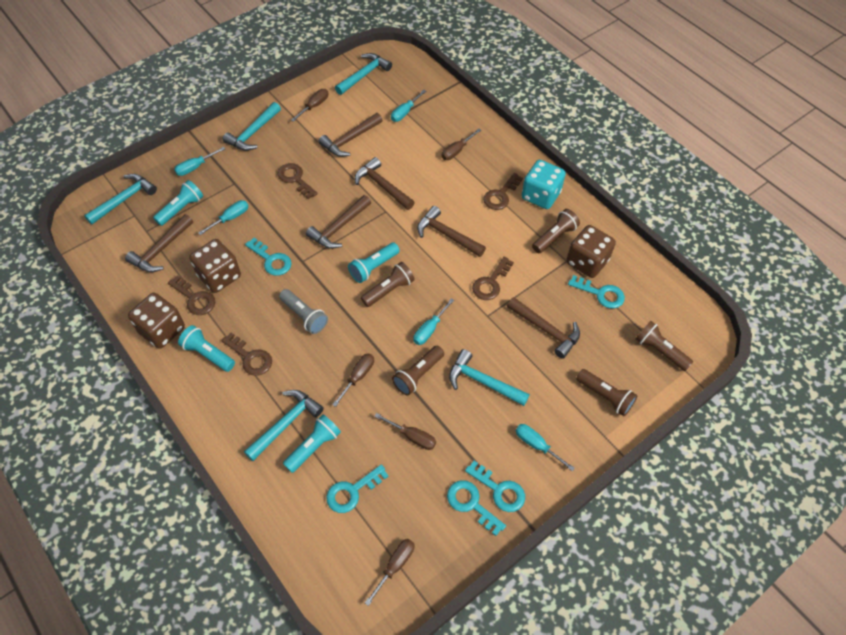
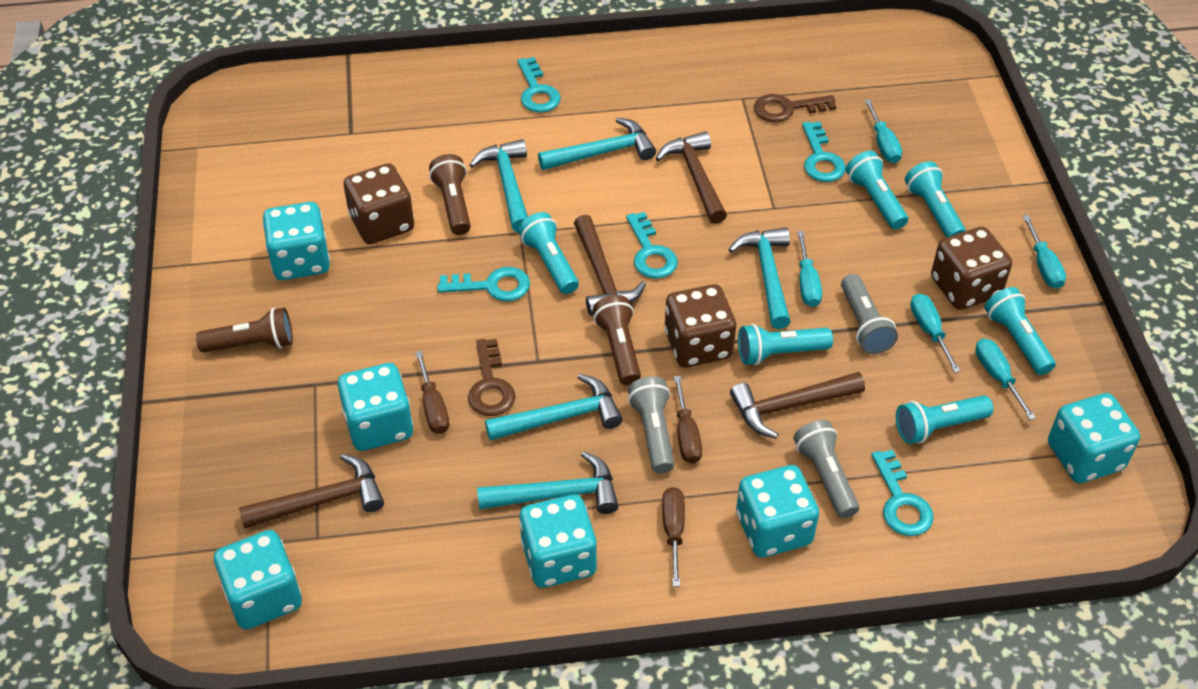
brown flashlight: [361,262,415,307] [392,346,444,395] [532,209,580,253] [576,369,638,416] [635,321,693,371] = 5 -> [196,308,293,353] [429,154,471,235] [593,295,641,386] = 3
brown hammer: [125,214,193,272] [306,195,371,249] [319,113,383,157] [355,157,415,210] [417,206,486,257] [507,297,580,359] = 6 -> [239,454,384,529] [574,215,646,316] [656,131,727,224] [730,372,865,439] = 4
brown key: [168,275,215,315] [221,333,272,376] [278,163,318,199] [472,257,514,300] [483,173,523,210] = 5 -> [468,339,516,416] [754,94,836,122] = 2
brown screwdriver: [291,89,328,122] [332,353,374,407] [365,539,414,606] [374,413,436,450] [442,129,481,160] = 5 -> [415,350,449,434] [662,487,685,587] [674,375,702,464] = 3
grey flashlight: [279,289,328,334] = 1 -> [628,376,674,473] [793,420,859,518] [841,274,898,354] = 3
turquoise dice: [522,160,566,209] = 1 -> [214,530,302,630] [263,202,330,280] [338,363,413,451] [519,494,597,588] [736,465,819,558] [1048,393,1140,483] = 6
turquoise flashlight: [153,180,203,226] [178,325,235,372] [283,414,341,473] [348,243,400,283] = 4 -> [518,212,579,294] [738,324,833,365] [846,151,908,230] [896,395,993,444] [905,161,966,238] [984,287,1056,375] = 6

